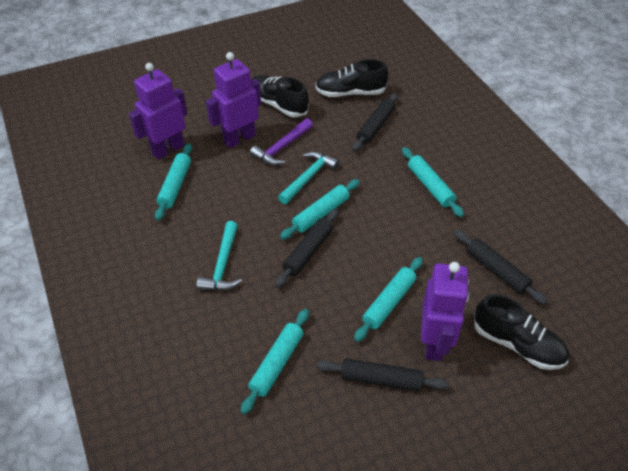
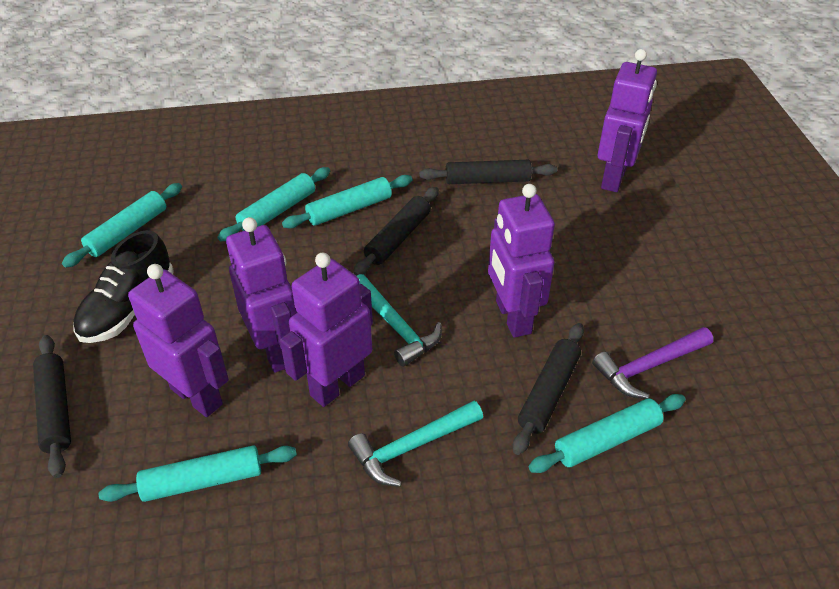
black shoe: [252,75,309,117] [315,59,388,97] [474,294,569,370] = 3 -> [73,230,174,343] = 1
purple robot: [129,63,187,160] [206,52,261,148] [421,262,469,361] = 3 -> [128,264,229,417] [226,217,297,373] [280,253,373,407] [488,184,555,337] [598,49,657,192] = 5

